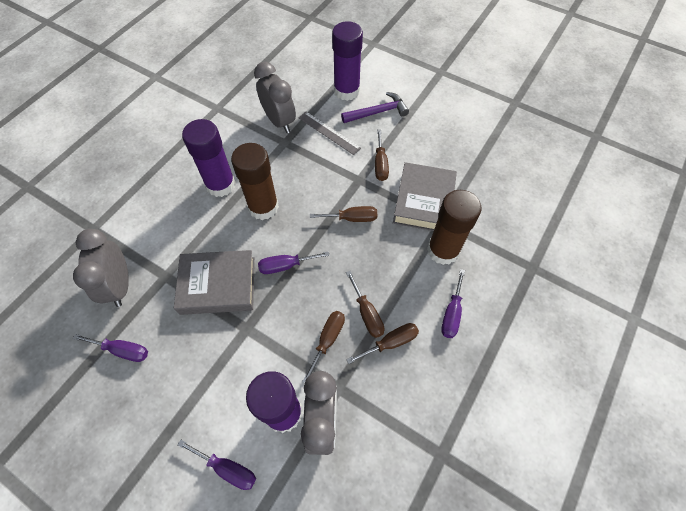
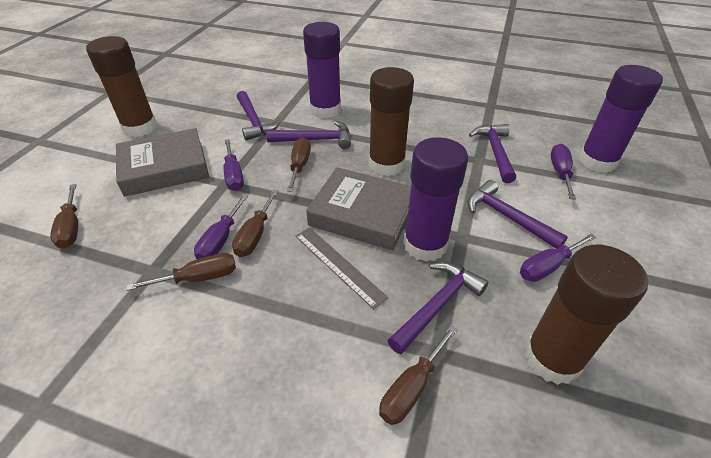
brown glue stick: [231,143,279,220] [427,190,481,265] = 2 -> [86,36,157,137] [368,67,414,176] [524,245,648,385] = 3
grey clock: [73,229,129,307] [254,62,296,133] [301,371,337,455] = 3 -> none = 0
purple hammer: [341,92,409,123] = 1 -> [237,91,281,141] [266,121,351,149] [387,262,489,354] [467,180,568,249] [469,124,516,183] = 5

